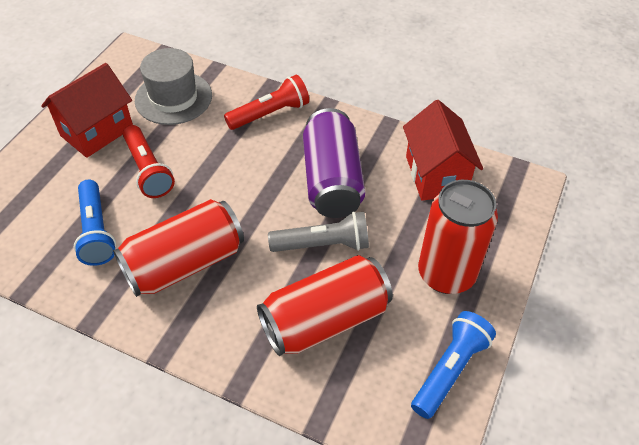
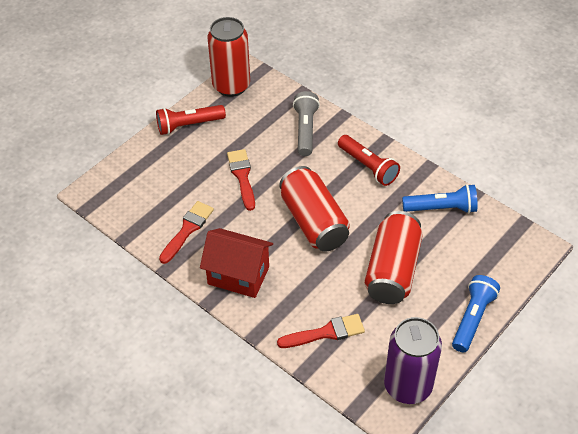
grey hat: [135,48,212,125] = 1 -> none = 0
red brush: none = 0 -> [159,201,214,264] [227,149,255,211] [277,314,365,348] = 3
red house: [41,63,133,158] [403,100,483,201] = 2 -> [200,228,273,298] = 1

